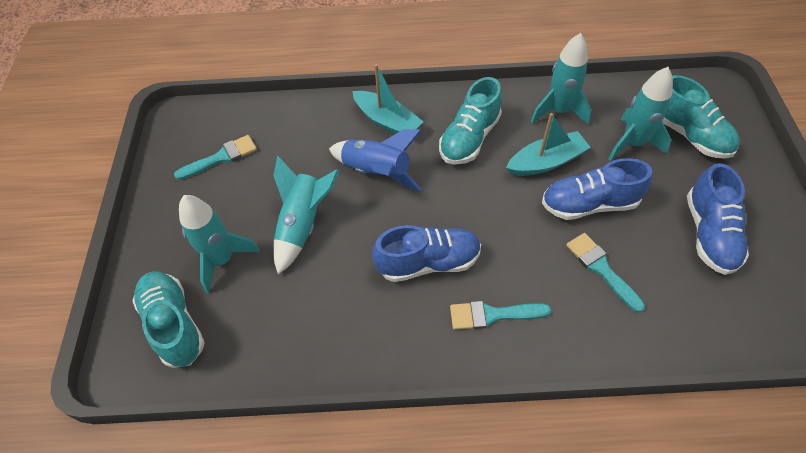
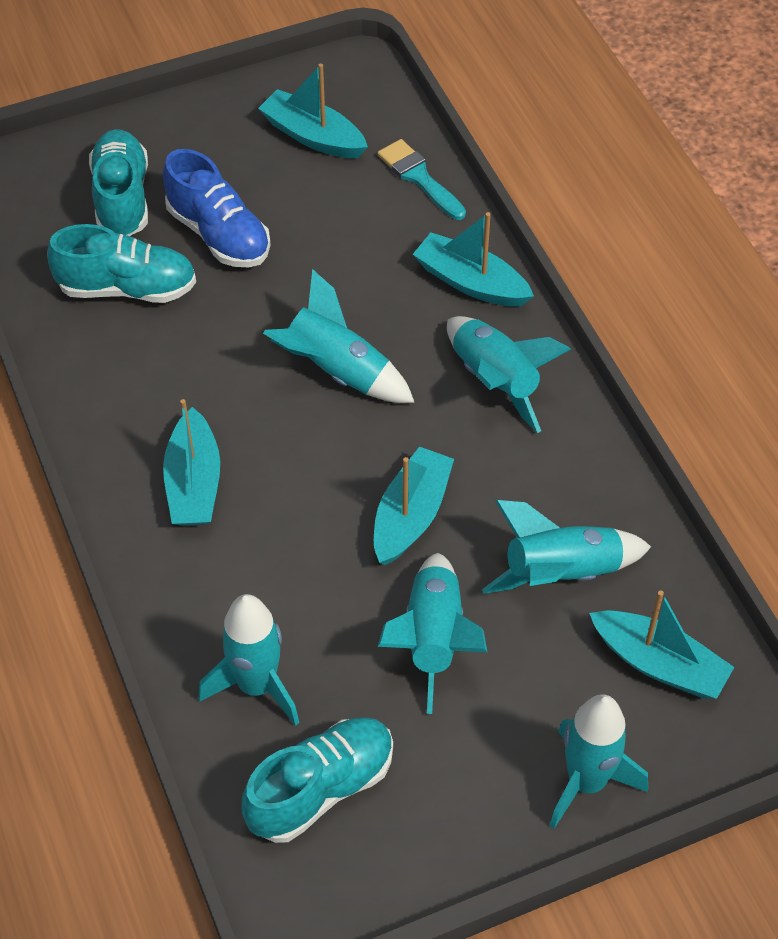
blue rocket: [329,129,422,191] = 1 -> none = 0
blue shoe: [372,225,481,282] [542,158,652,220] [687,163,749,275] = 3 -> [163,149,271,267] = 1
turquoise boat: [352,64,424,134] [506,113,591,176] = 2 -> [163,399,220,526] [258,64,368,158] [374,446,454,565] [413,212,534,307] [589,590,734,699] = 5
turquoise brush: [174,135,257,180] [450,301,551,330] [566,233,645,313] = 3 -> [377,139,466,220] = 1
turquoise rocket: [179,195,260,293] [273,156,339,274] [531,33,591,125] [609,67,673,161] = 4 -> [198,594,299,726] [263,269,415,403] [378,553,487,714] [447,316,571,433] [482,500,651,594] [550,694,648,829] = 6

